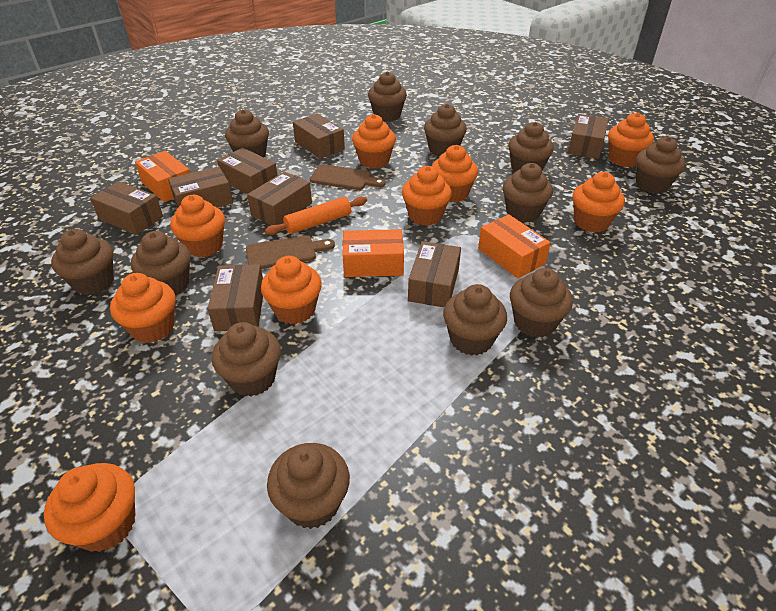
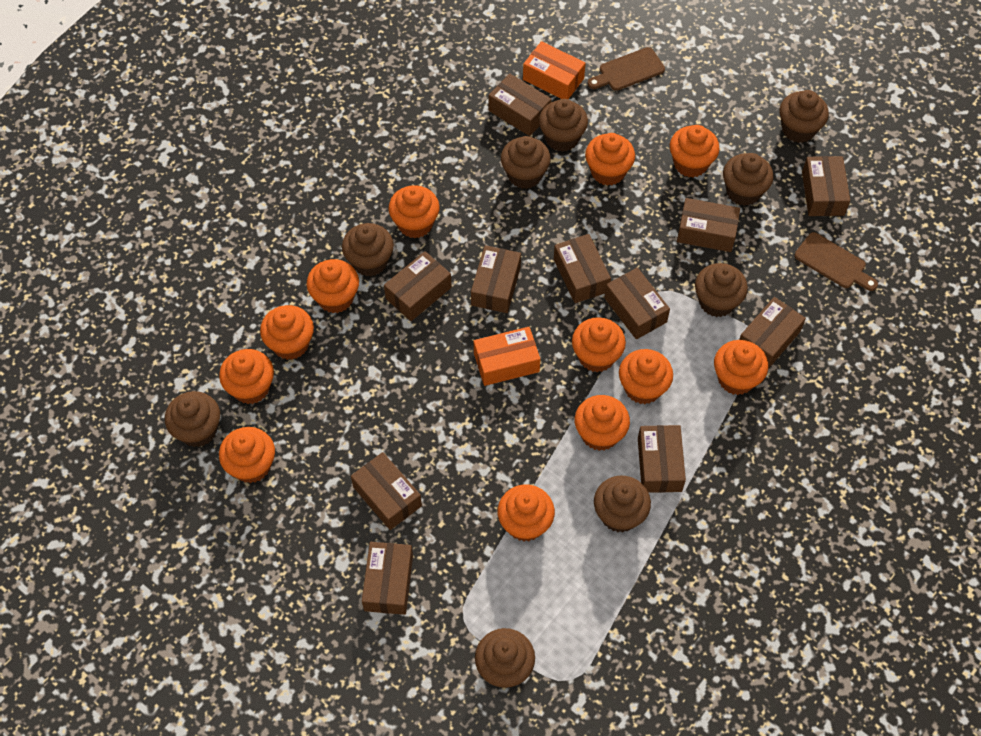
brown box: [90,181,163,235] [168,166,233,208] [208,264,263,331] [217,148,278,194] [247,172,312,225] [293,114,345,159] [408,241,461,308] [568,114,609,159] = 8 -> [351,452,422,530] [362,542,413,615] [384,251,452,321] [471,245,521,313] [489,74,552,136] [554,234,611,303] [604,268,670,339] [638,425,686,493] [677,198,740,252] [739,297,806,369] [802,156,850,216] = 11
brown cupcake: [51,229,114,295] [131,231,191,295] [212,322,281,397] [225,109,269,157] [267,443,350,529] [368,72,407,122] [424,104,467,157] [443,284,507,356] [503,163,553,223] [508,122,554,172] [510,268,573,338] [636,137,685,194] = 12 -> [165,391,220,447] [342,223,394,277] [475,628,535,688] [501,136,551,189] [539,99,588,152] [594,475,651,532] [695,263,748,317] [723,153,774,206] [780,90,829,143] = 9
orange box: [135,151,190,202] [342,229,404,277] [478,214,551,278] = 3 -> [474,327,540,386] [523,41,586,99] = 2
orange cupcake: [44,463,135,552] [110,273,175,343] [170,195,225,257] [261,256,322,324] [352,114,396,169] [402,166,452,226] [432,145,478,203] [572,172,625,233] [608,113,654,167] = 9 -> [219,349,274,404] [219,427,275,483] [260,305,314,360] [307,259,359,313] [389,185,440,238] [497,485,555,541] [572,317,626,372] [574,395,630,451] [585,133,635,186] [619,349,673,404] [670,125,720,178] [714,340,768,395] = 12
orange rolling pin: [265,196,367,235] = 1 -> none = 0

